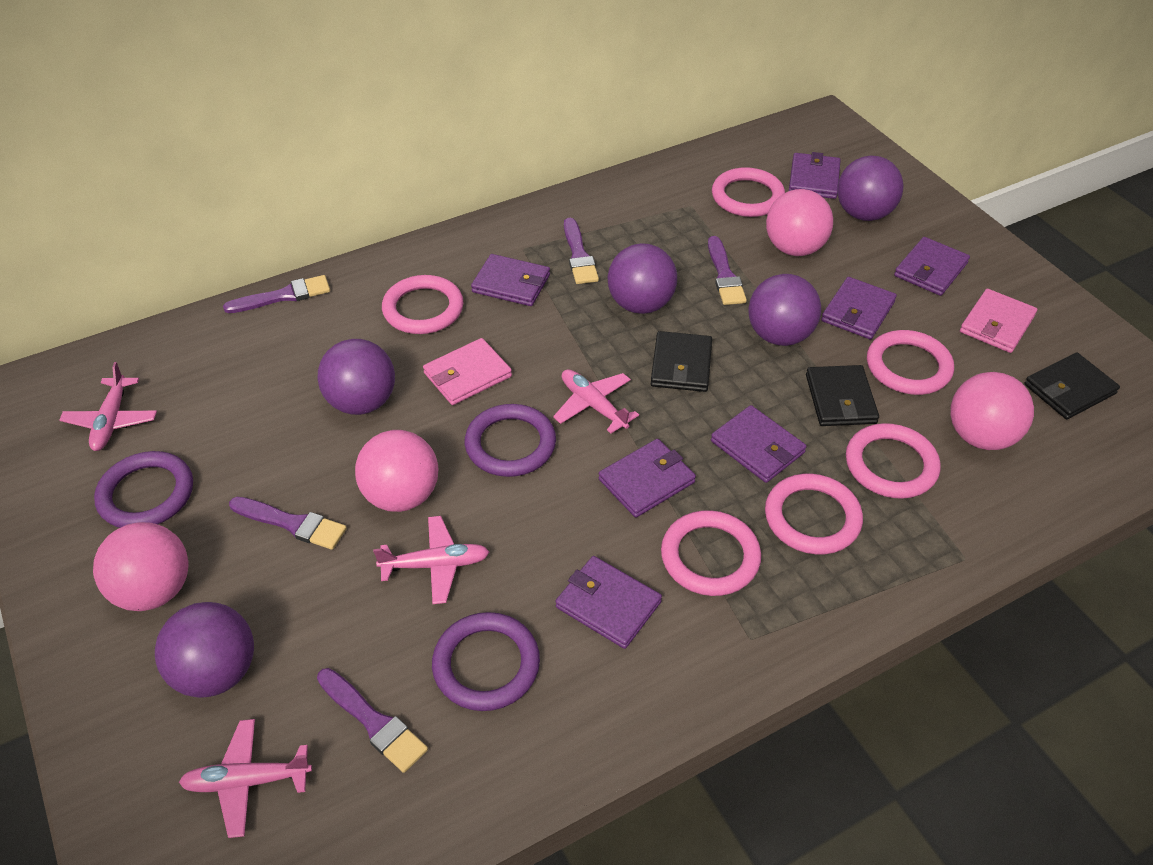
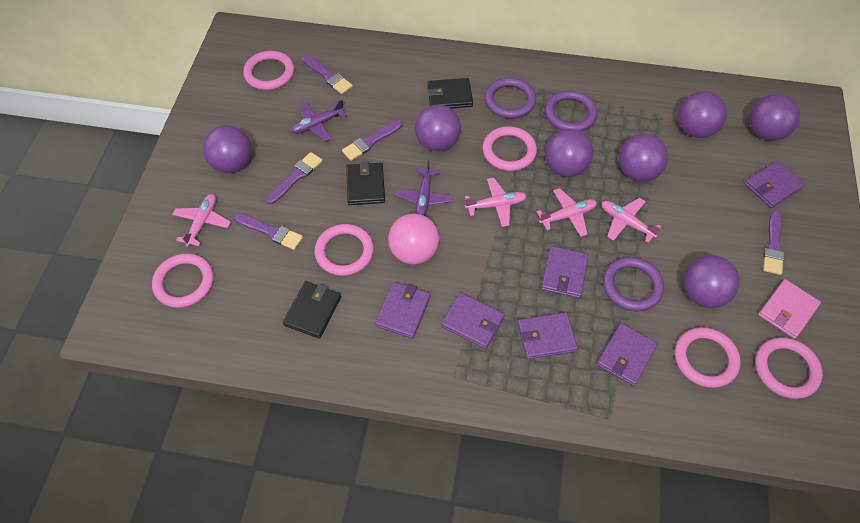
pink ball: [93,522,189,611] [355,430,438,512] [766,189,833,256] [950,372,1034,450] = 4 -> [388,213,439,265] = 1
pink wallet: [423,338,512,405] [960,289,1037,353] = 2 -> [758,279,821,339] = 1
purple ball: [155,602,254,698] [318,339,395,415] [608,243,677,314] [749,274,821,346] [837,156,903,221] = 5 -> [203,125,252,173] [415,104,461,152] [545,129,593,177] [619,134,668,182] [678,91,727,138] [683,255,740,308] [749,94,800,141] = 7
purple plane: none = 0 -> [291,100,347,141] [394,160,454,216] = 2
purple wallet: [471,254,550,306] [555,556,662,649] [598,439,696,518] [711,405,807,483] [789,152,841,199] [821,277,897,339] [894,237,970,296] = 7 -> [375,282,431,339] [441,293,505,349] [517,312,578,359] [541,246,589,298] [597,323,658,386] [745,161,805,208] = 6

